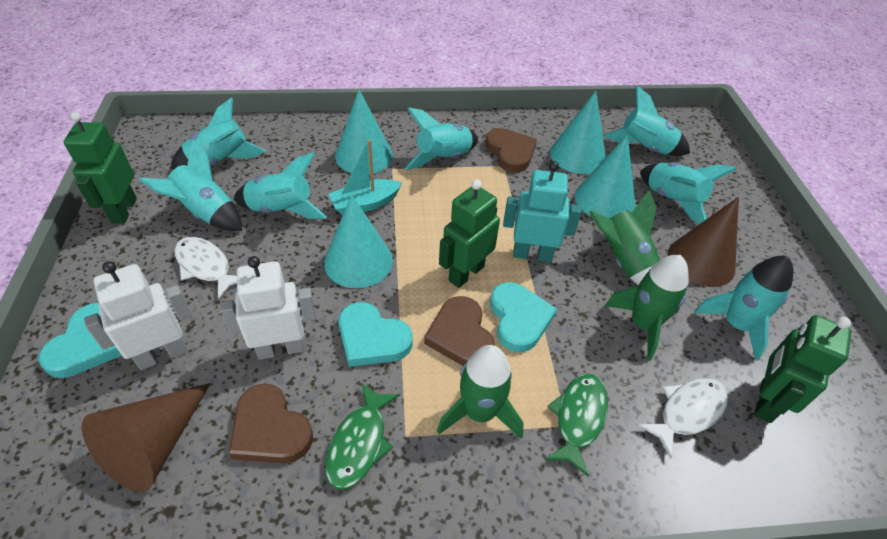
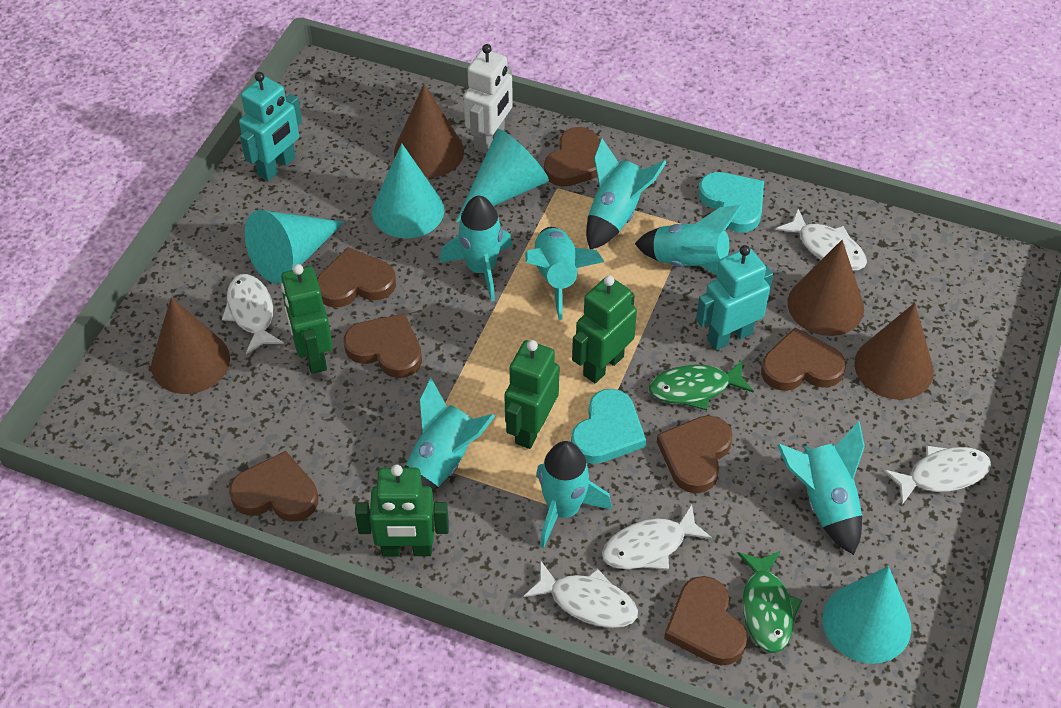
brown cone: [82,383,211,492] [668,197,739,287] = 2 -> [151,297,230,394] [394,84,464,178] [788,240,864,336] [854,303,934,400] = 4
brown heart: [229,384,313,463] [424,296,495,366] [485,128,537,172] = 3 -> [229,451,318,522] [317,247,396,307] [344,313,422,378] [544,127,600,187] [657,416,732,493] [664,576,747,665] [761,327,846,391] = 7
green robot: [64,112,137,224] [439,179,500,288] [754,315,851,423] = 3 -> [281,264,333,374] [355,465,449,556] [504,340,559,449] [572,275,637,383] = 4
green rocket: [437,345,524,438] [589,189,660,286] [605,255,689,361] = 3 -> none = 0
turquoise boat: [328,140,402,216] = 1 -> none = 0
turquoise heart: [38,303,122,378] [339,302,412,367] [490,282,557,352] = 3 -> [571,389,646,464] [698,172,764,232] = 2
turquoise robot: [503,161,582,262] = 1 -> [239,72,302,181] [696,245,773,350] = 2
white fish: [174,237,237,300] [638,378,728,458] = 2 -> [222,274,284,355] [523,561,638,628] [602,504,712,570] [776,209,867,271] [884,445,991,504] = 5
white robot: [84,261,192,370] [221,256,316,360] = 2 -> [464,44,513,154] = 1

